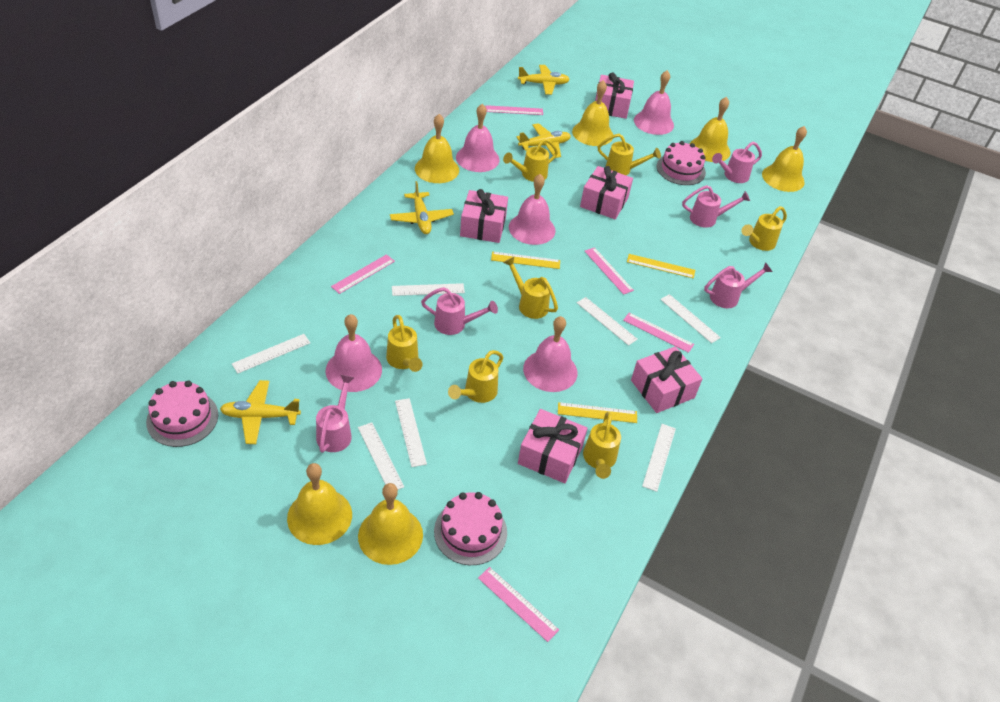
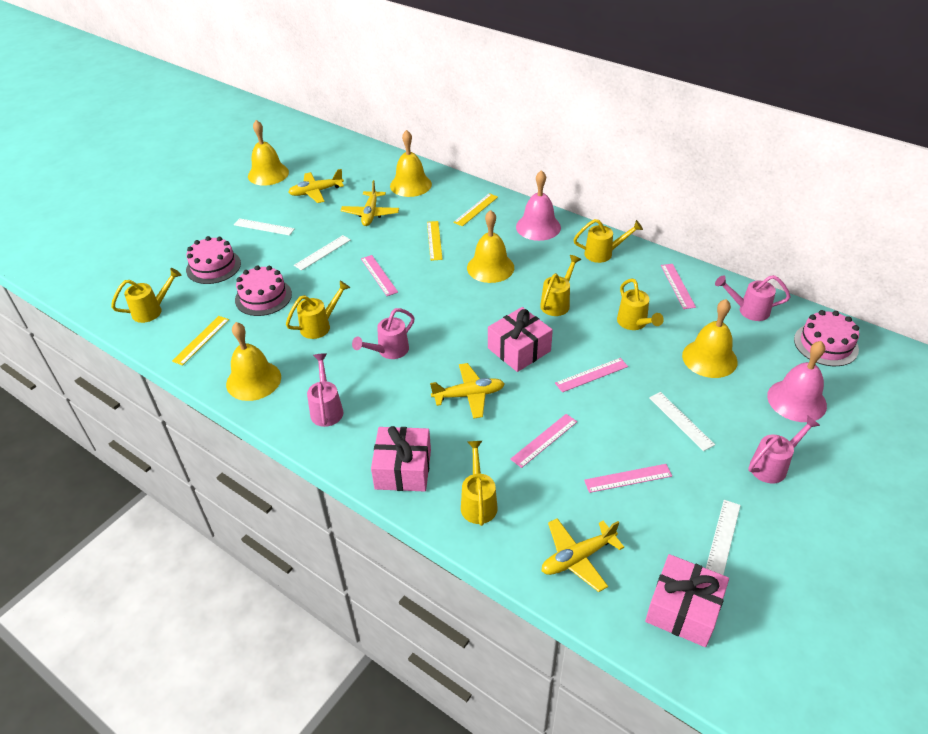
pink bell: [326,314,382,392] [456,104,500,172] [509,174,555,245] [523,316,577,392] [634,70,674,135] = 5 -> [516,170,561,241] [767,341,827,422] = 2
pink gift: [460,189,508,243] [518,409,588,483] [580,166,633,219] [595,72,634,119] [631,346,703,413] = 5 -> [371,426,431,492] [488,307,553,372] [645,554,729,647] = 3
pink watering can: [316,375,355,453] [421,287,498,335] [682,185,750,228] [704,262,772,308] [712,141,762,183] = 5 -> [307,353,343,427] [352,308,415,359] [715,275,791,321] [748,416,820,483] = 4
white ruler: [232,334,310,373] [358,422,404,490] [392,283,465,296] [395,398,427,467] [577,297,638,346] [642,424,676,492] [660,294,721,343] = 7 -> [234,218,295,236] [294,235,351,271] [649,392,715,451] [706,500,741,575] = 4
yellow bell: [287,463,352,545] [358,483,423,565] [415,114,459,183] [572,80,613,146] [690,97,731,162] [762,126,807,192] = 6 -> [226,322,281,401] [248,120,289,186] [390,130,432,197] [467,210,514,283] [682,299,738,378] = 5
yellow watering can: [386,315,422,372] [448,350,504,403] [503,138,558,182] [503,257,558,319] [583,412,621,479] [598,134,661,175] [741,206,787,251] = 7 -> [111,268,181,323] [286,281,350,339] [461,441,497,526] [540,255,581,316] [573,219,643,263] [617,278,664,330] = 6

